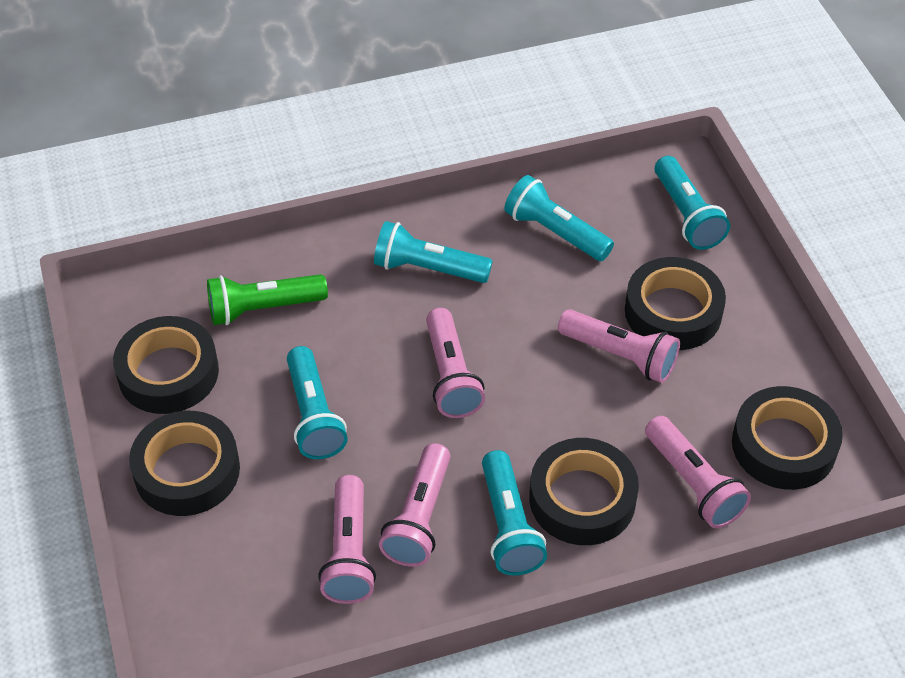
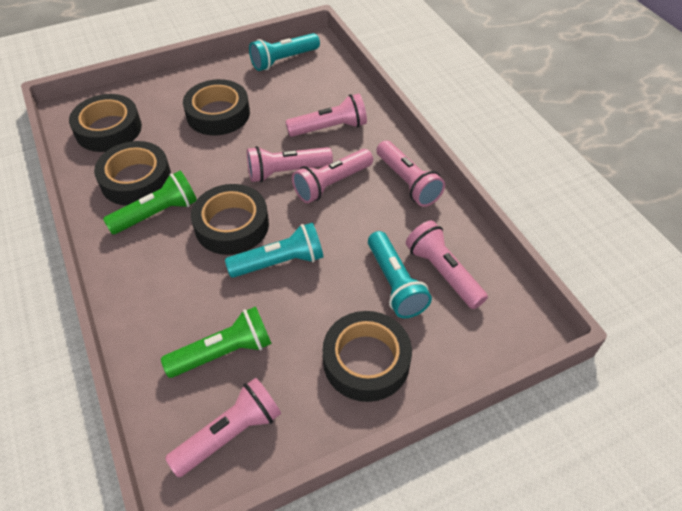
green flashlight: [207,274,328,325] = 1 -> [103,170,197,234] [161,306,272,378] = 2
pink flashlight: [318,475,376,604] [379,443,450,567] [426,308,485,418] [558,309,680,383] [645,416,751,528] = 5 -> [165,378,281,477] [247,146,333,182] [285,93,367,137] [292,149,373,203] [377,141,445,207] [406,220,488,309] = 6
turquoise flashlight: [287,346,348,459] [374,221,493,283] [482,450,547,576] [504,175,614,261] [655,156,730,250] = 5 -> [225,223,323,278] [249,33,320,71] [368,231,432,318] = 3

